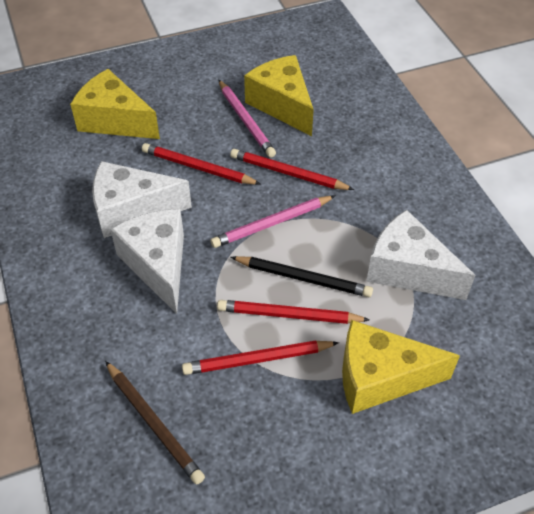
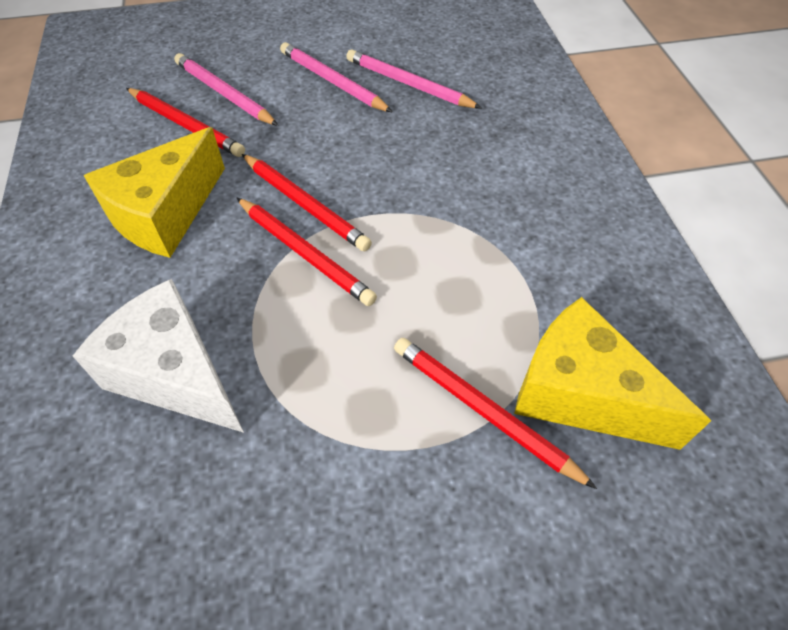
black pencil: [231,256,373,297] = 1 -> none = 0
brown pencil: [105,361,205,485] = 1 -> none = 0
pink pencil: [210,196,335,248] [219,80,276,158] = 2 -> [174,53,279,126] [280,42,393,112] [346,49,482,108] = 3
white cheese: [92,161,192,238] [110,209,184,314] [366,210,475,300] = 3 -> [73,279,244,433] = 1
yellow cheese: [70,69,160,139] [244,55,314,136] [342,320,460,414] = 3 -> [83,127,225,258] [514,297,711,450] = 2

